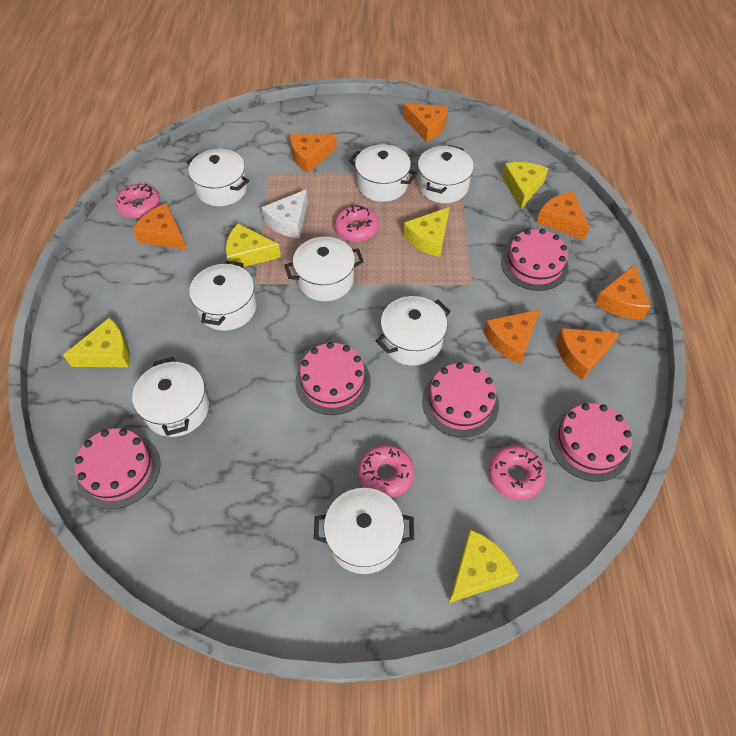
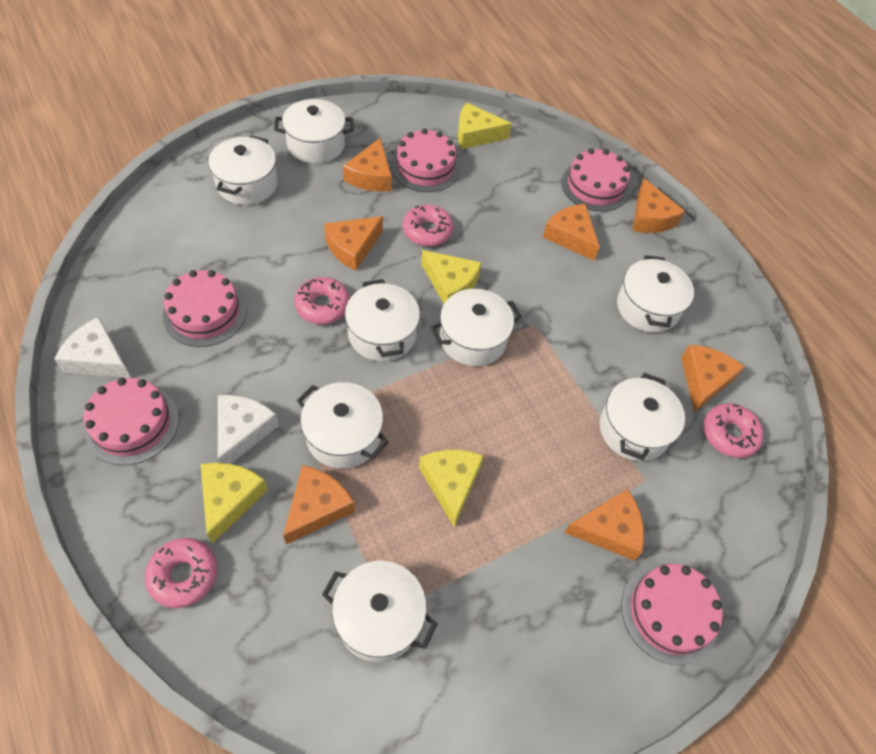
white cheese: [261,190,308,239] = 1 -> [54,317,131,378] [218,395,279,464] = 2
yellow cheese: [63,318,130,367] [226,223,281,267] [403,207,450,257] [449,529,519,603] [502,162,548,209] = 5 -> [200,463,268,544] [419,450,484,527] [421,250,482,304] [458,103,512,149] = 4

